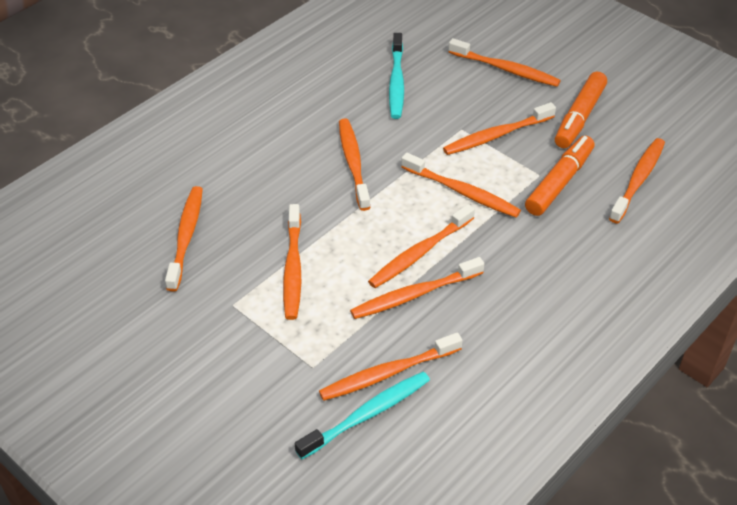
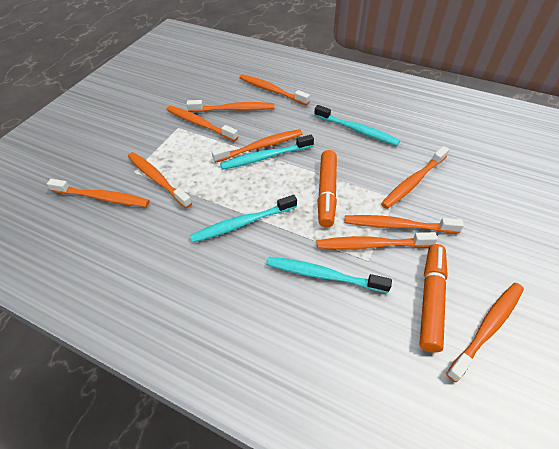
turquoise toothbrush: [295,372,430,459] [389,33,404,119] = 2 -> [190,195,297,242] [220,135,314,170] [266,257,392,293] [314,105,400,146] = 4

